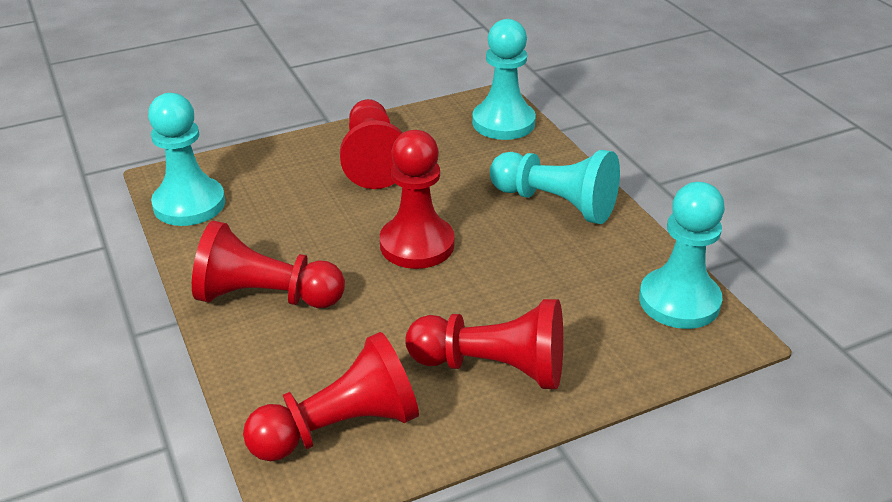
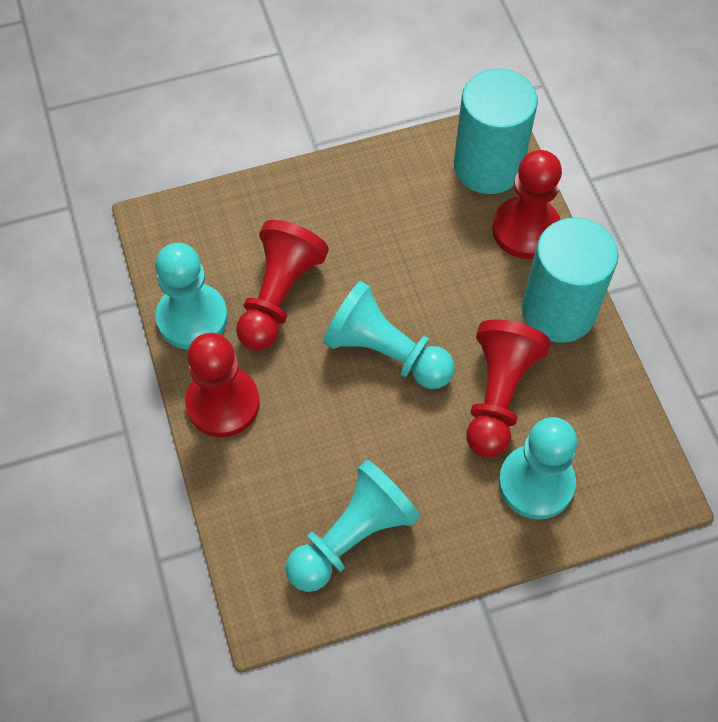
red pawn: [192,221,345,308] [243,332,419,461] [340,99,402,189] [380,130,455,269] [405,299,563,389] = 5 -> [185,333,260,437] [236,220,329,351] [466,319,551,458] [492,150,562,259] = 4
turquoise cylinder: none = 0 -> [454,69,538,194] [522,217,618,343] = 2

